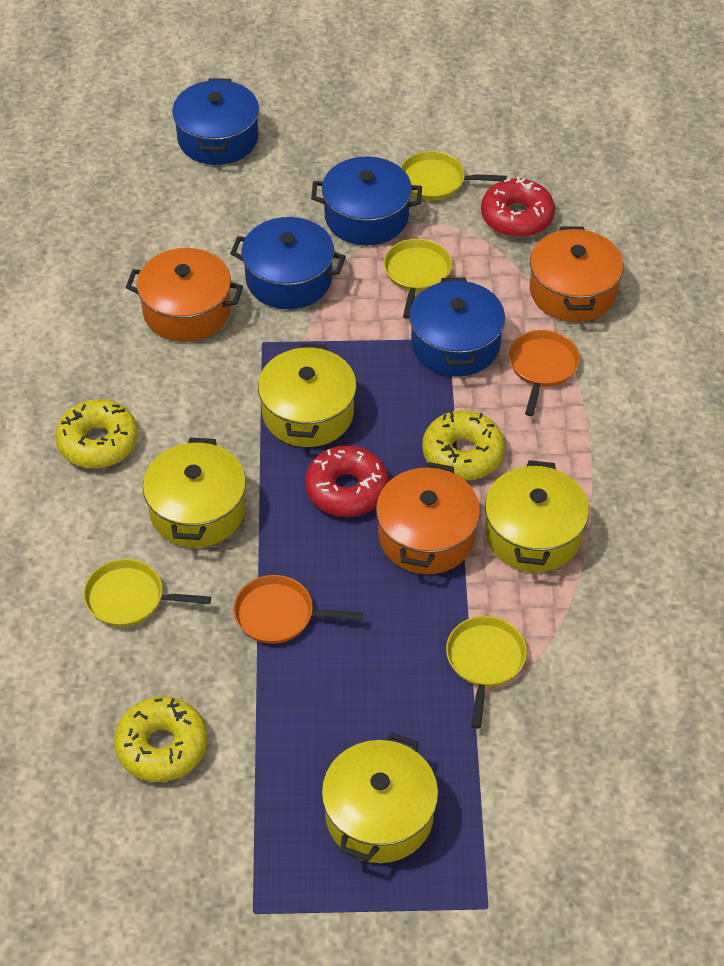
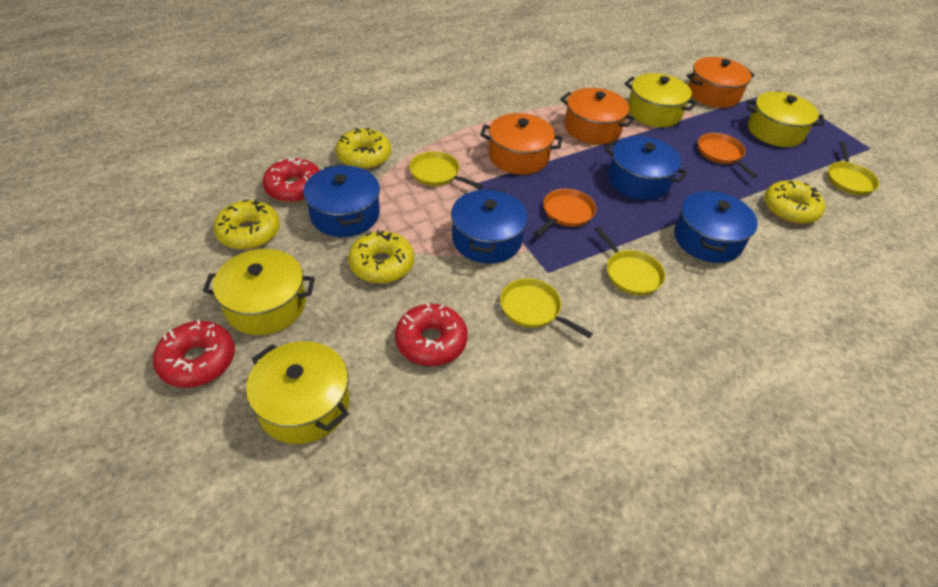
red donut: [305,445,389,517] [481,177,555,237] = 2 -> [153,320,235,388] [262,157,320,203] [395,303,468,366] = 3
yellow donut: [55,399,138,468] [114,696,208,782] [422,410,505,480] = 3 -> [214,199,280,249] [335,127,391,169] [348,230,414,283] [764,180,825,224] = 4

